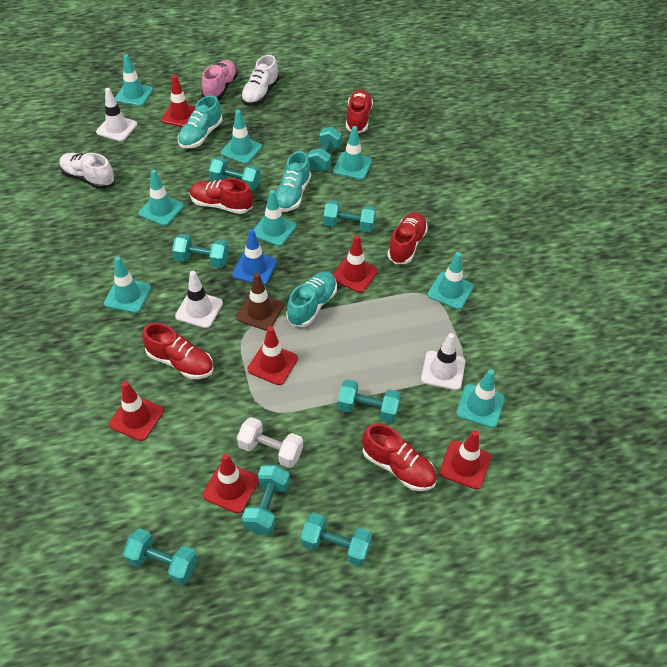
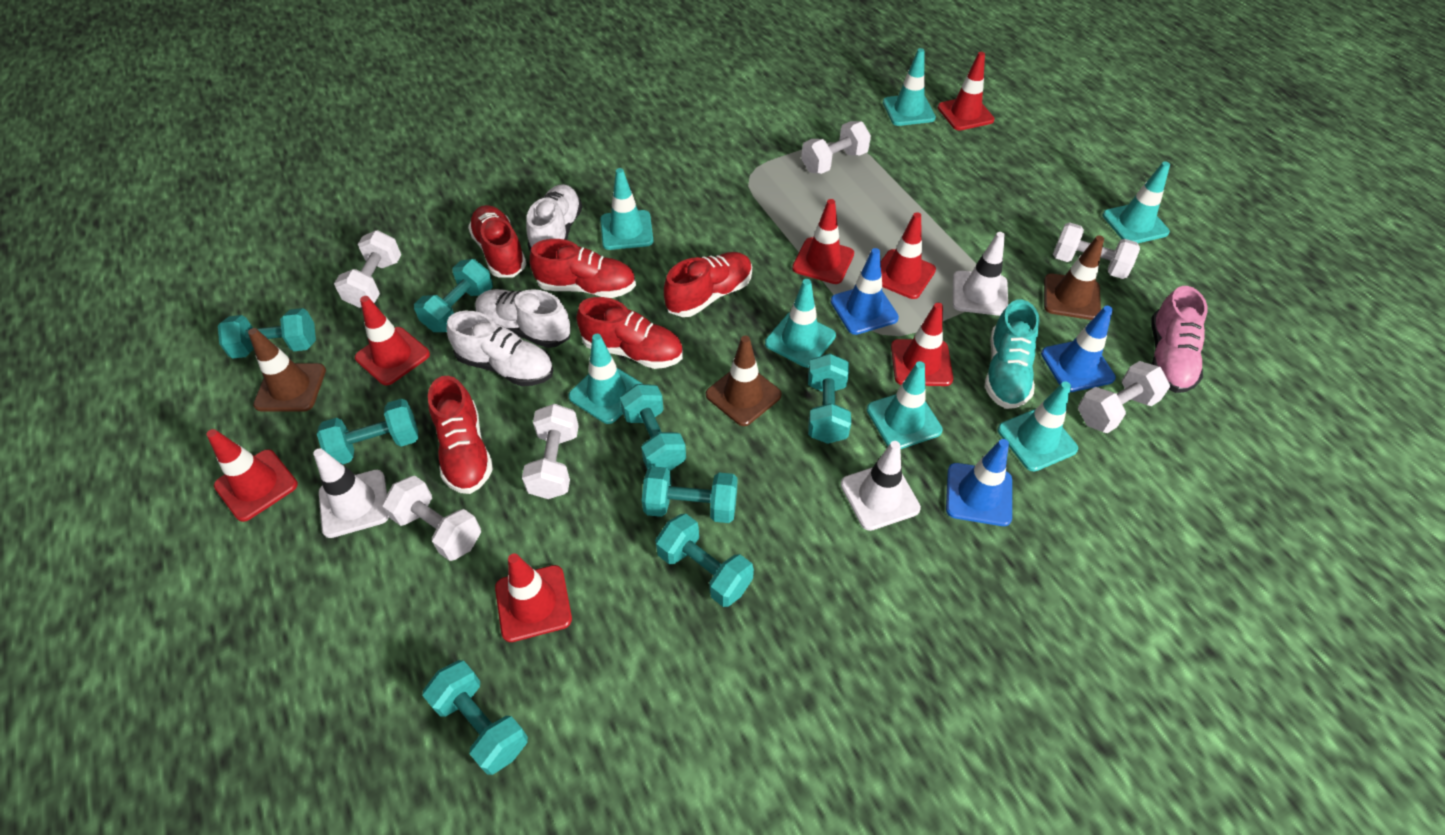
blue traffic cone: [232,229,277,285] = 1 -> [831,248,899,335] [946,439,1012,526] [1041,306,1116,392] = 3
brown traffic cone: [236,273,284,331] = 1 -> [248,328,326,412] [706,336,782,426] [1044,236,1104,320] = 3
red traffic cone: [109,381,164,441] [161,75,195,127] [202,453,259,514] [247,326,298,385] [333,235,378,293] [439,430,491,490] = 6 -> [206,429,298,522] [355,296,430,386] [495,554,572,642] [792,199,854,284] [881,212,936,299] [891,303,953,386] [938,52,995,131] = 7
turquoise shoe: [178,95,222,149] [275,151,311,212] [286,272,337,327] = 3 -> [985,300,1040,409] = 1
turquoise traffic cone: [104,256,151,313] [115,54,153,106] [139,170,184,226] [221,110,262,164] [254,190,296,246] [333,126,372,180] [428,252,474,310] [456,369,505,428] = 8 -> [568,334,642,424] [600,168,653,250] [765,279,836,368] [867,361,943,449] [883,48,936,126] [997,381,1078,472] [1103,161,1170,243] = 7
white dumbbell: [237,417,303,468] = 1 -> [334,230,401,308] [382,476,481,561] [522,404,579,499] [801,121,871,174] [1053,222,1140,279] [1078,361,1170,433] = 6
white shoe: [59,153,115,189] [241,55,279,106] = 2 -> [447,311,553,386] [475,289,571,348] [526,184,582,252] = 3

